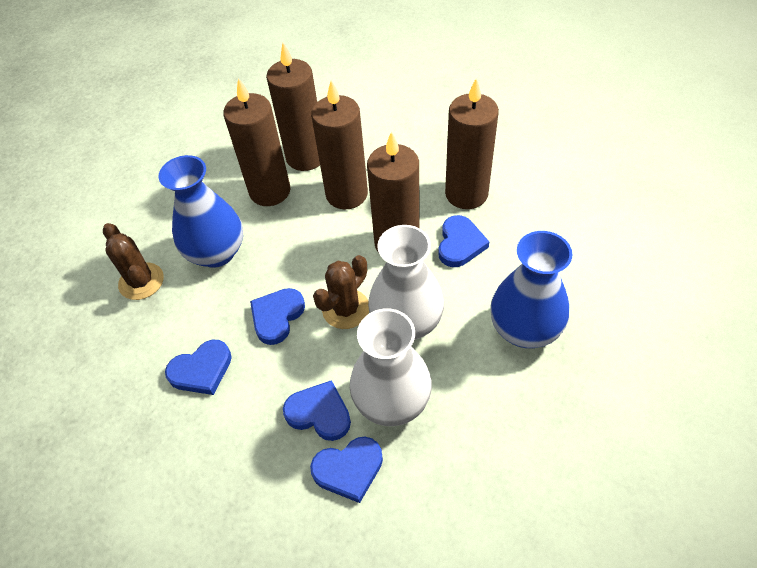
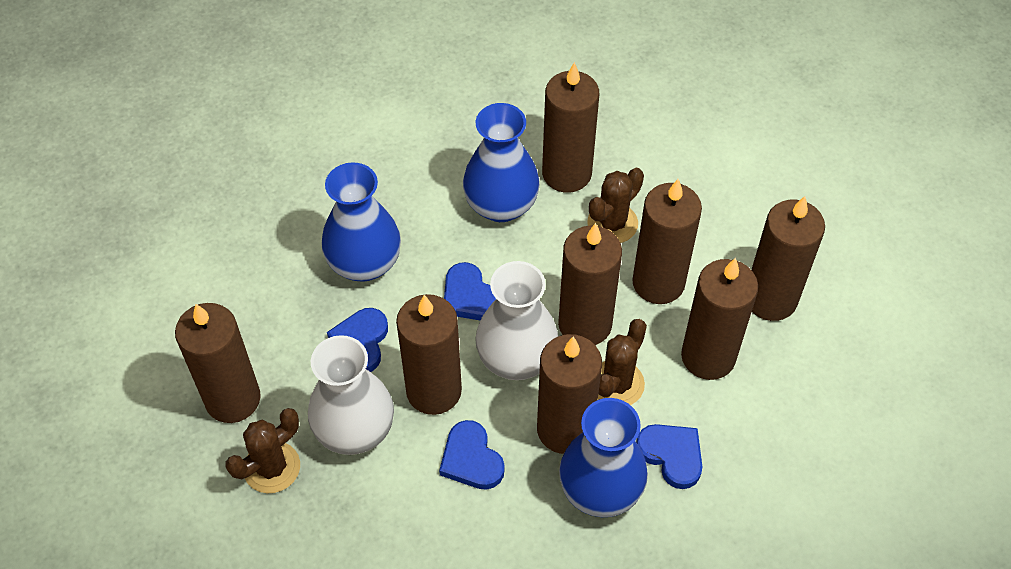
blue heart: [165,340,232,395] [250,288,305,345] [283,380,351,441] [310,437,383,503] [438,215,489,267] = 5 -> [327,308,388,372] [439,420,505,490] [444,262,496,320] [636,424,702,489] = 4
blue vase: [158,155,243,268] [490,231,572,348] = 2 -> [321,162,401,281] [463,103,540,222] [559,398,648,517] = 3
brown cactus: [103,223,164,300] [313,255,369,329] = 2 -> [226,408,300,493] [587,168,644,243] [598,319,647,405] = 3
brown candle: [223,78,291,206] [266,43,320,171] [311,80,368,209] [367,131,420,253] [445,78,499,209] = 5 -> [175,303,261,423] [396,294,462,415] [537,334,602,454] [542,62,599,193] [558,223,622,345] [632,179,702,304] [681,258,758,380] [751,196,825,321] = 8

